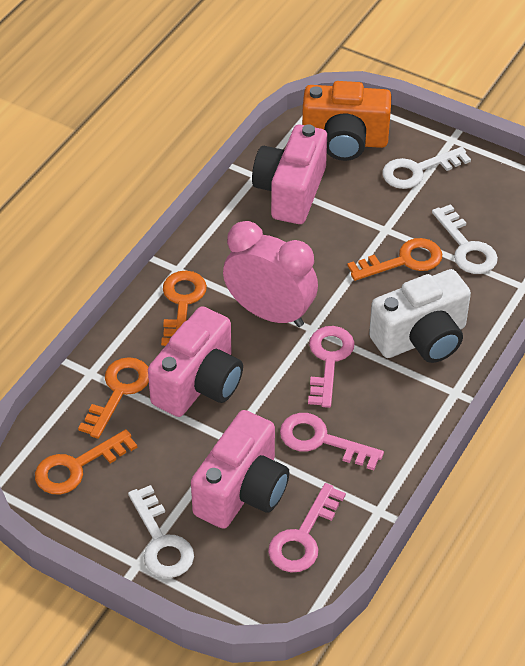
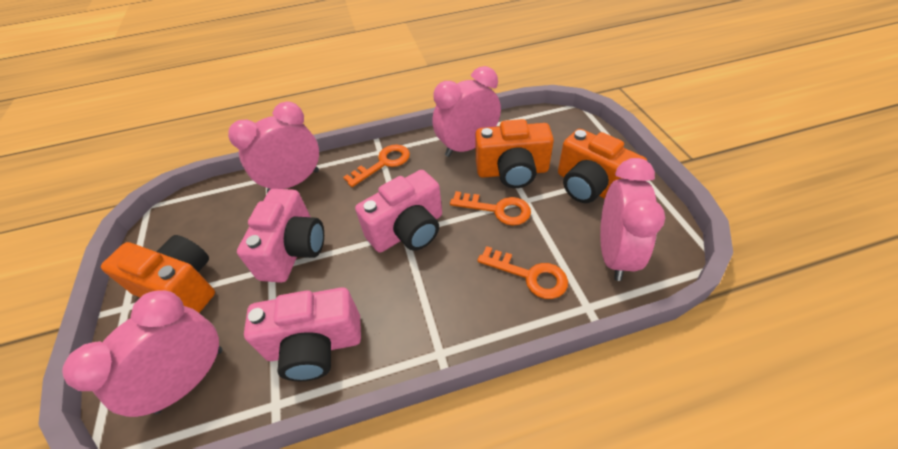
orange camera: [302,81,392,161] = 1 -> [101,235,215,313] [475,119,554,188] [558,129,647,203] = 3
orange key: [35,429,137,495] [78,357,149,439] [161,271,207,346] [347,238,442,281] = 4 -> [343,144,410,187] [450,191,531,226] [477,246,568,299] = 3
pink clock: [223,221,318,327] = 1 -> [62,290,222,417] [228,101,319,193] [432,66,501,157] [600,158,665,281] = 4
pink key: [268,483,346,572] [280,413,384,470] [308,326,355,408] = 3 -> none = 0
white camera: [369,269,471,363] = 1 -> none = 0
white key: [128,485,194,578] [382,147,471,189] [432,204,498,274] = 3 -> none = 0

